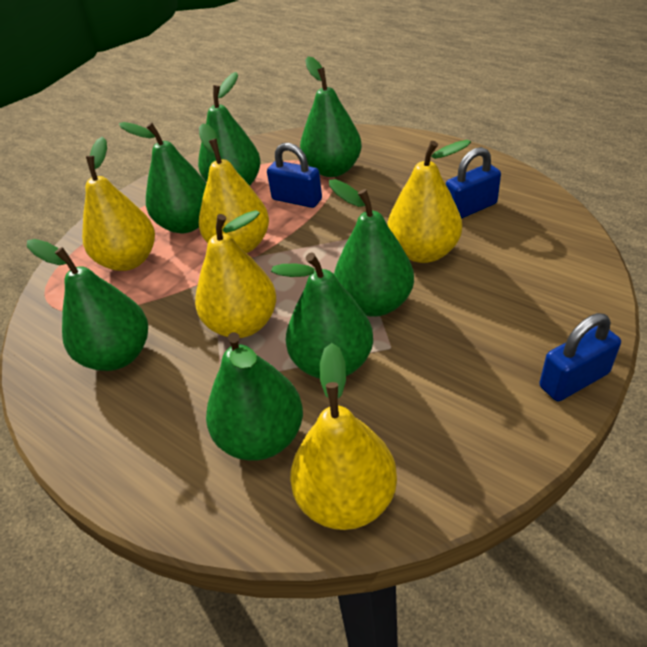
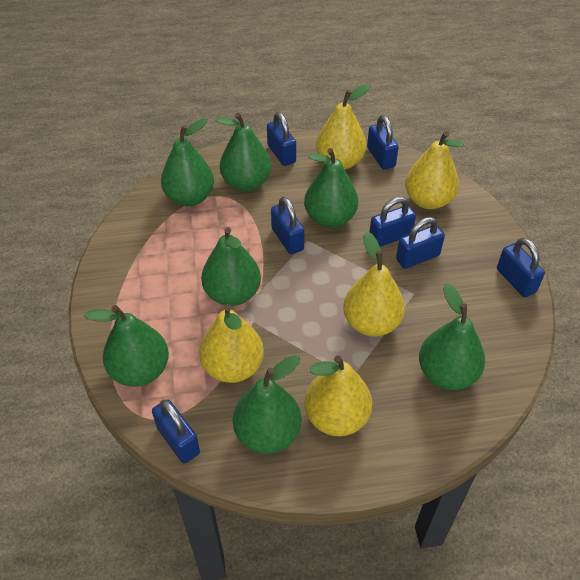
blue padlock: [267,143,322,208] [446,147,501,219] [539,313,621,401] = 3 -> [152,400,200,463] [267,112,296,166] [271,197,305,254] [367,115,399,170] [369,197,416,247] [396,217,445,269] [497,238,545,297] = 7

